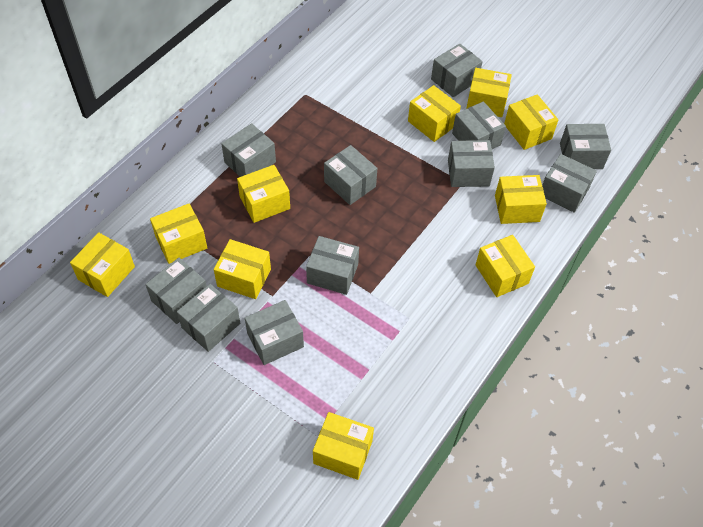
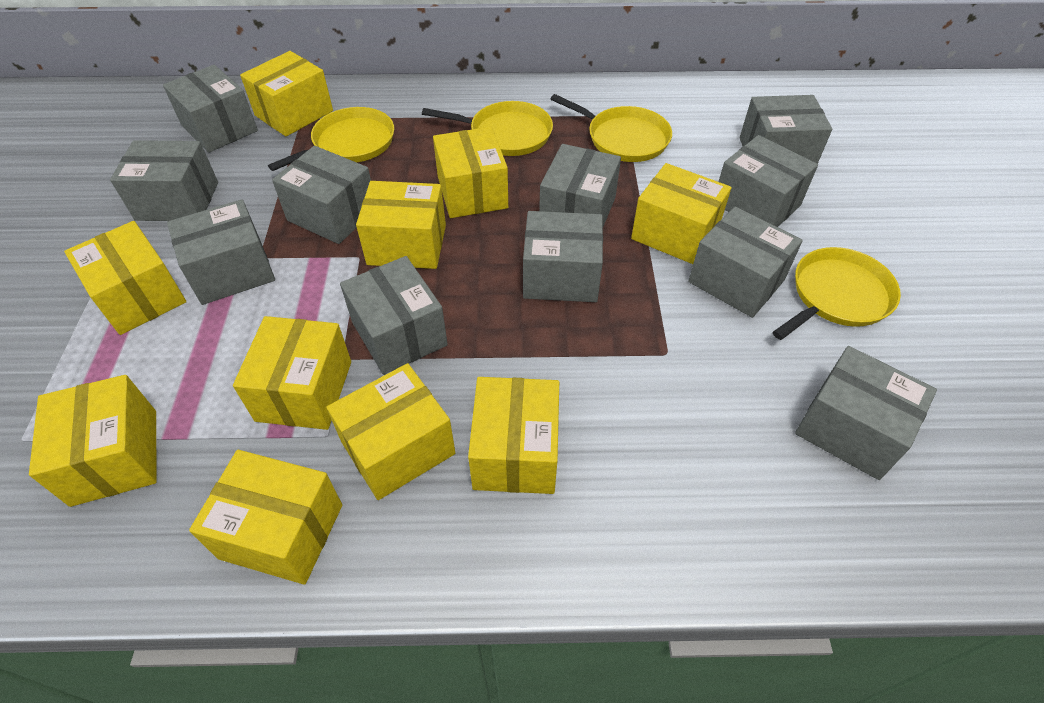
yellow pan: none = 0 -> [268,107,394,171] [422,101,553,156] [551,94,672,162] [773,247,901,340] = 4

